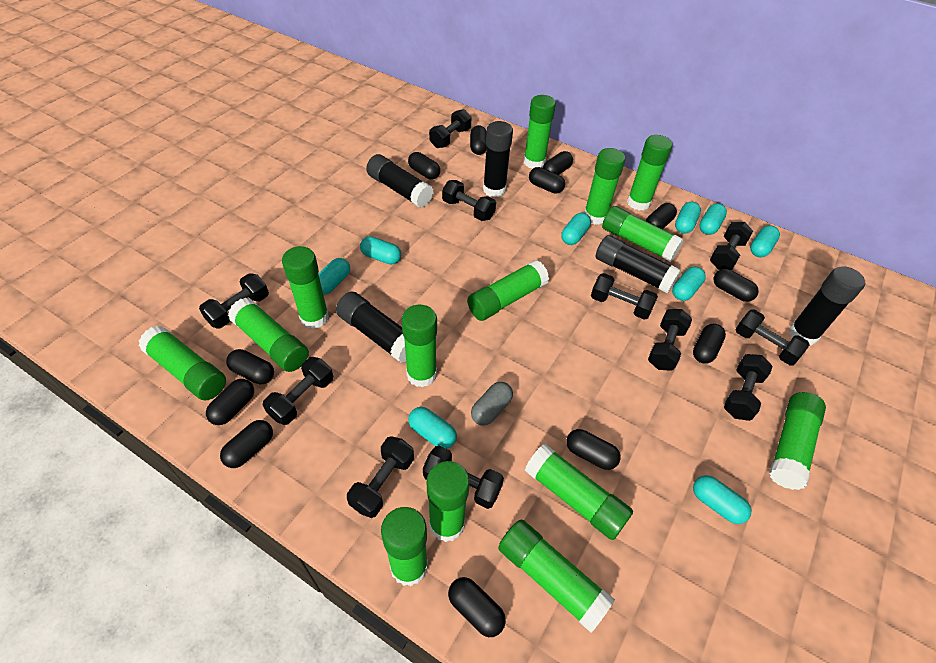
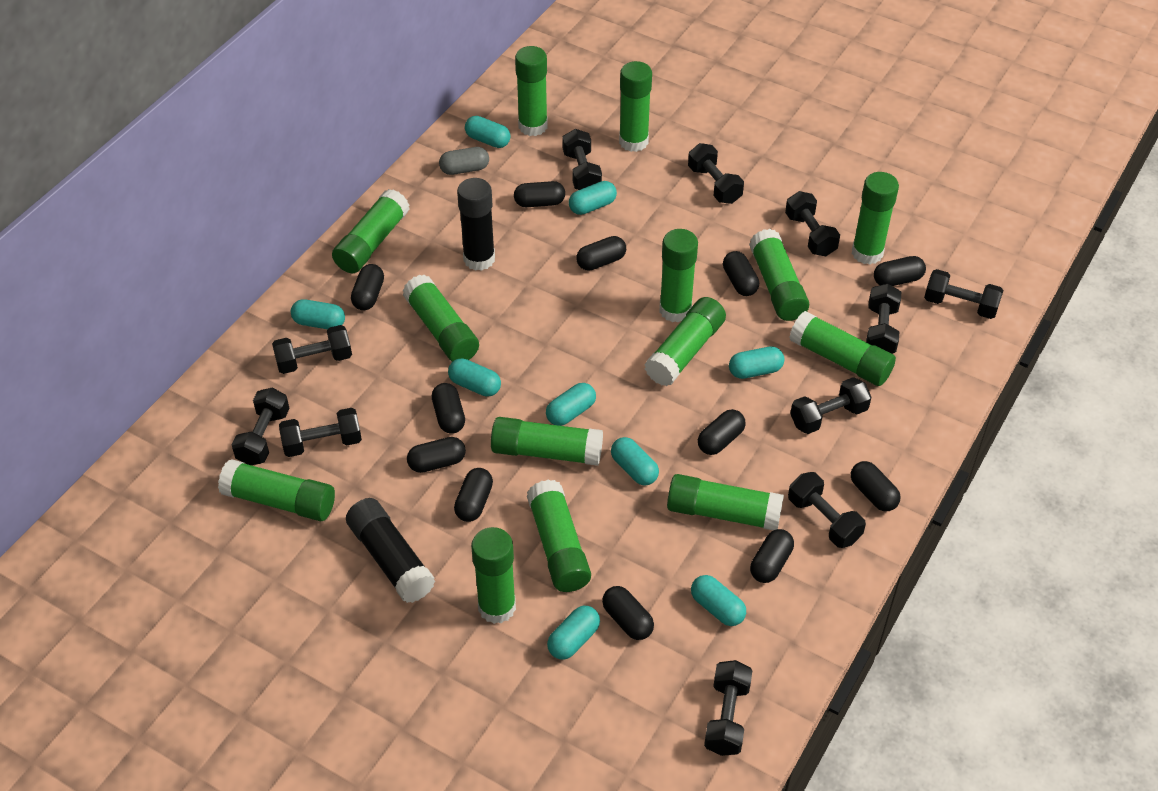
black glue stick: [336,292,406,363] [366,154,434,208] [483,121,513,197] [595,235,681,294] [789,266,865,346] = 5 -> [346,498,435,603] [457,178,495,271] = 2

